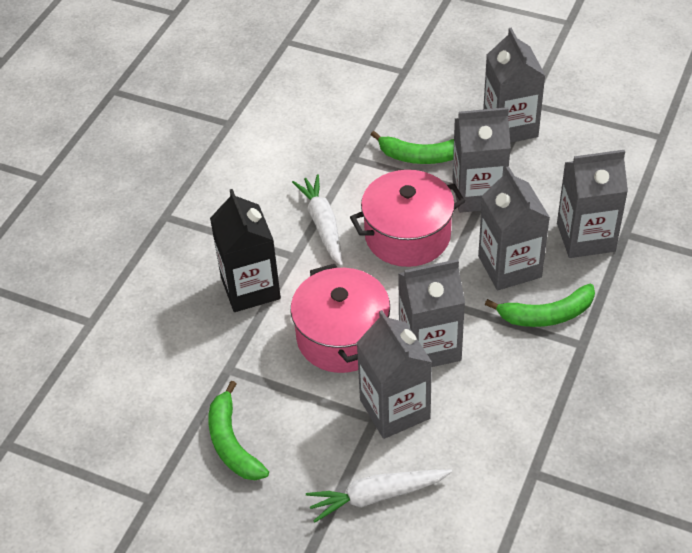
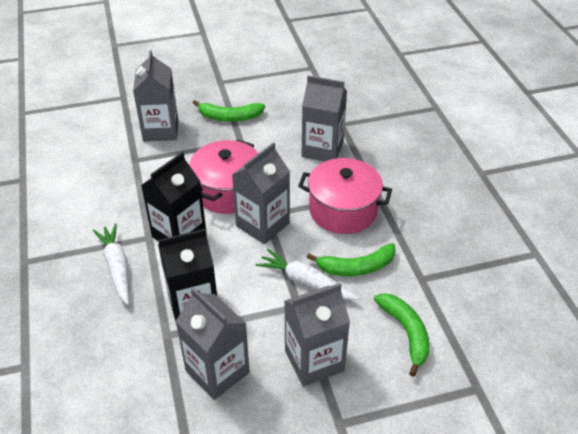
black carton: [210,189,281,312] = 1 -> [141,152,206,241] [158,229,217,321] = 2
grey carton: [357,310,432,439] [398,259,465,367] [452,107,511,213] [478,166,550,290] [483,28,545,143] [557,150,628,258] = 6 -> [133,50,178,142] [175,287,250,400] [232,142,290,244] [284,283,350,387] [302,75,347,162] = 5

